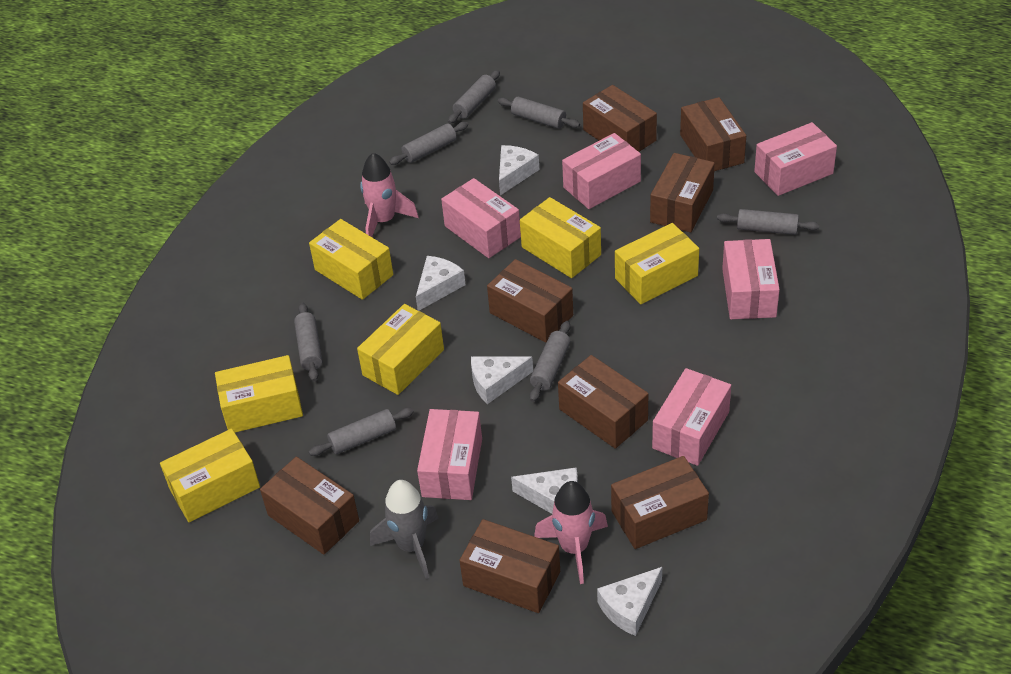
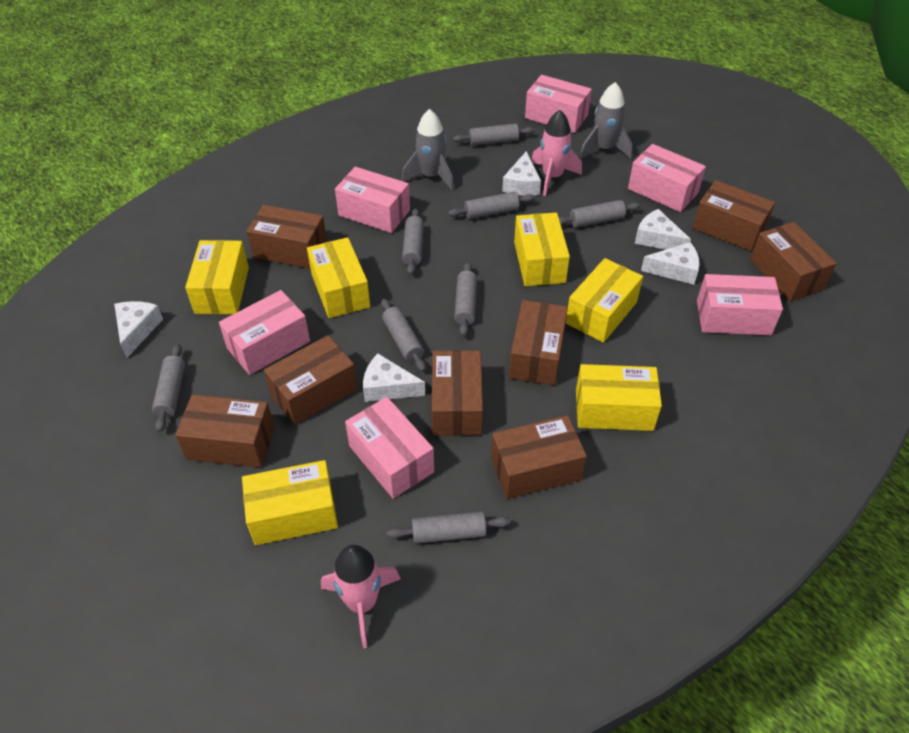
grey rocket: [370,480,439,579] = 1 -> [402,109,454,191] [579,82,633,159] = 2
grey rolling pin: [294,303,322,381] [309,408,414,456] [389,122,468,165] [448,70,500,124] [498,97,580,129] [530,321,571,402] [717,209,819,235] = 7 -> [152,344,185,432] [381,299,426,372] [387,511,510,544] [402,208,424,275] [448,192,535,219] [453,123,534,146] [454,262,477,336] [559,200,640,228] = 8

